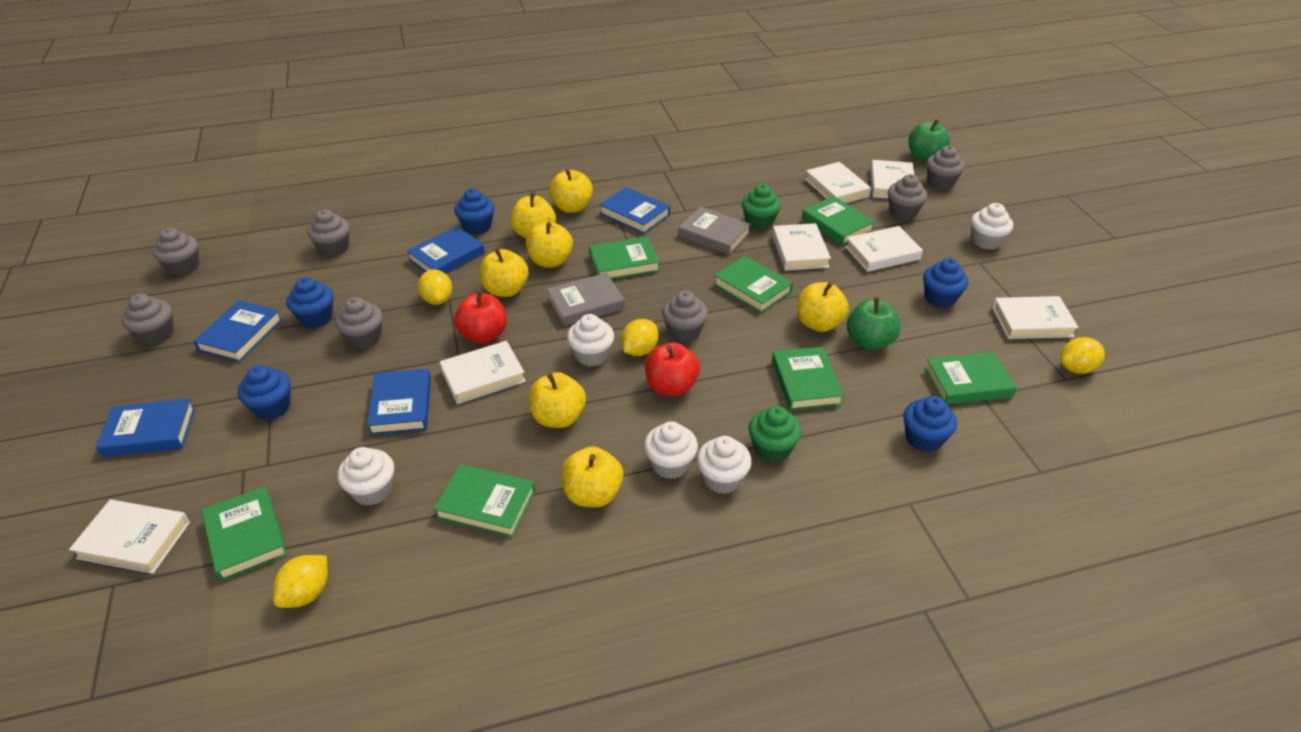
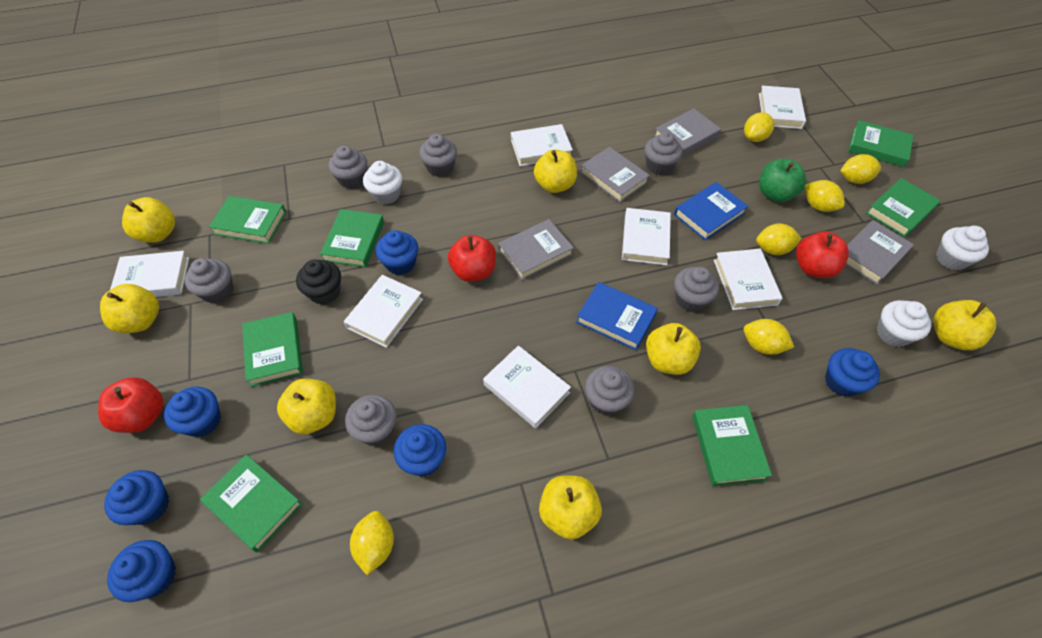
black cupcake: none = 0 -> [296,259,341,305] = 1
blue book: [96,398,195,457] [193,300,282,362] [367,369,431,435] [407,226,485,274] [600,187,670,234] = 5 -> [576,282,658,350] [674,182,748,241] = 2
blue cupcake: [238,365,291,420] [287,277,333,328] [454,189,495,235] [903,396,957,452] [923,258,968,308] = 5 -> [104,470,169,525] [107,540,176,602] [164,387,221,437] [376,230,419,275] [394,424,446,476] [825,348,880,397] = 6
green apple: [847,297,901,350] [908,119,950,162] = 2 -> [759,159,806,202] = 1
green cupcake: [742,184,781,230] [748,406,802,463] = 2 -> none = 0
grey book: [547,273,625,326] [678,207,751,255] = 2 -> [498,219,574,281] [580,147,650,203] [654,108,721,157] [845,220,914,285] = 4
red apple: [454,291,507,344] [645,342,700,396] = 2 -> [98,377,163,433] [448,235,496,282] [796,231,849,278] = 3
white cupcake: [337,447,394,506] [567,314,614,366] [644,421,698,479] [697,436,752,494] [971,203,1013,250] = 5 -> [363,161,402,205] [877,300,931,347] [936,226,989,270] = 3
yellow lemon: [273,555,328,608] [418,269,452,305] [621,319,659,356] [1060,337,1105,374] = 4 -> [350,511,394,575] [744,112,774,142] [744,319,794,355] [756,223,802,255] [805,180,845,212] [840,154,881,184] = 6

